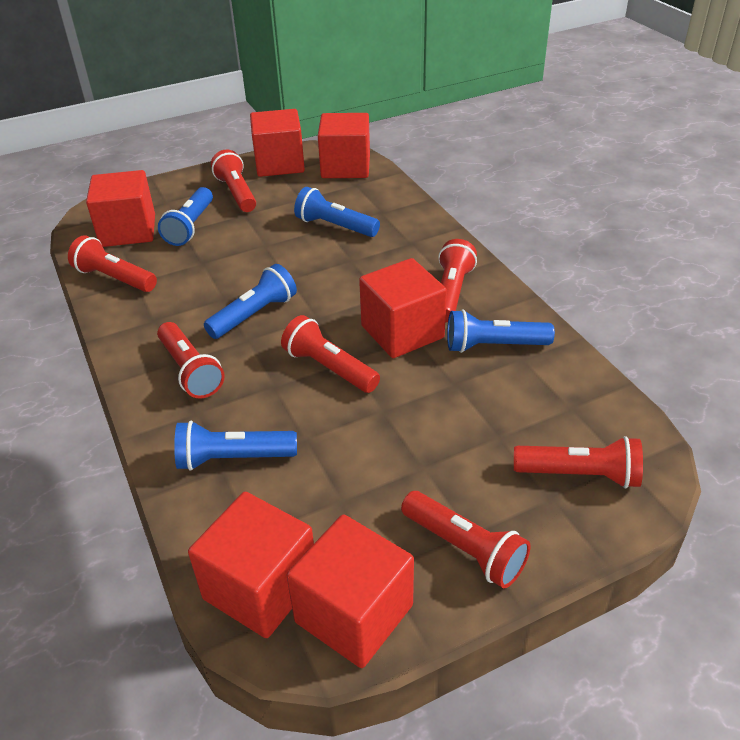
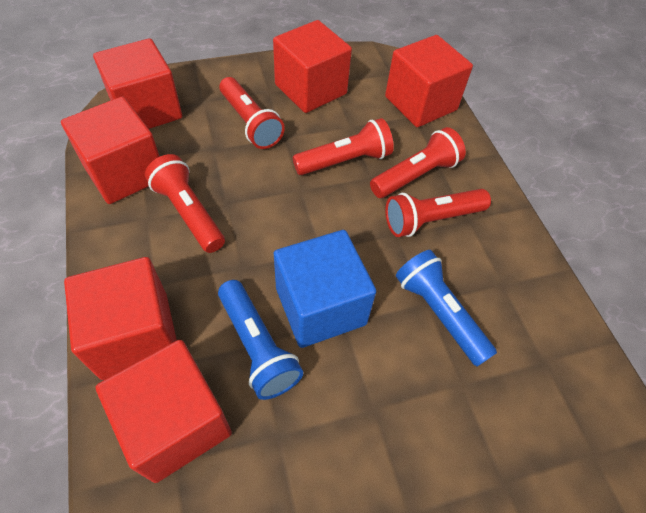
blue cube: none = 0 -> [274,230,376,348] = 1
blue flashlight: [158,187,213,246] [174,421,297,471] [204,264,297,339] [294,187,380,237] [447,309,555,353] = 5 -> [218,280,303,400] [396,250,497,366] = 2
red flashlight: [68,235,157,292] [157,322,225,399] [211,149,256,212] [281,315,380,393] [401,491,530,588] [438,239,477,323] [514,436,643,489] = 7 -> [145,154,225,253] [219,77,285,149] [293,118,394,175] [370,127,466,198] [385,189,491,237] = 5

